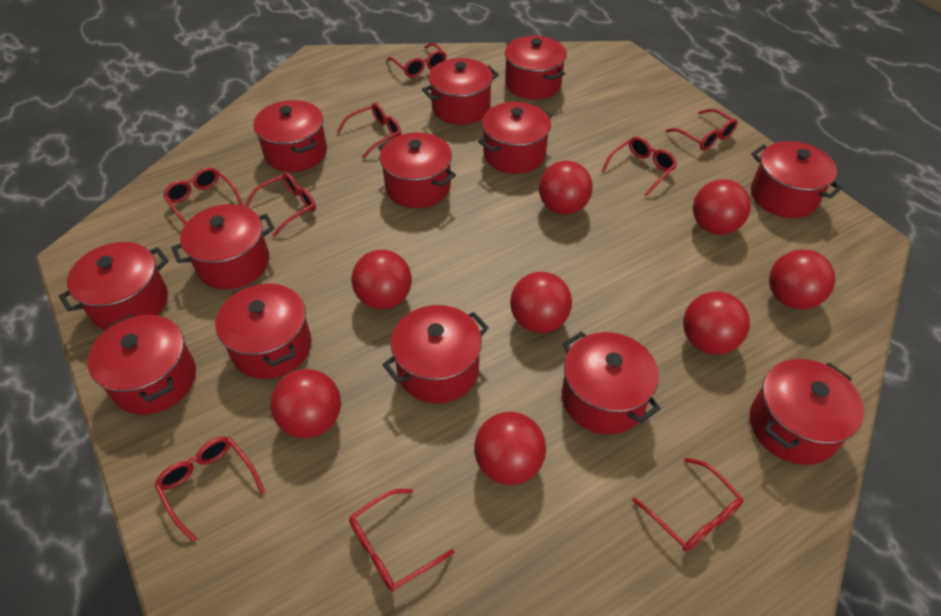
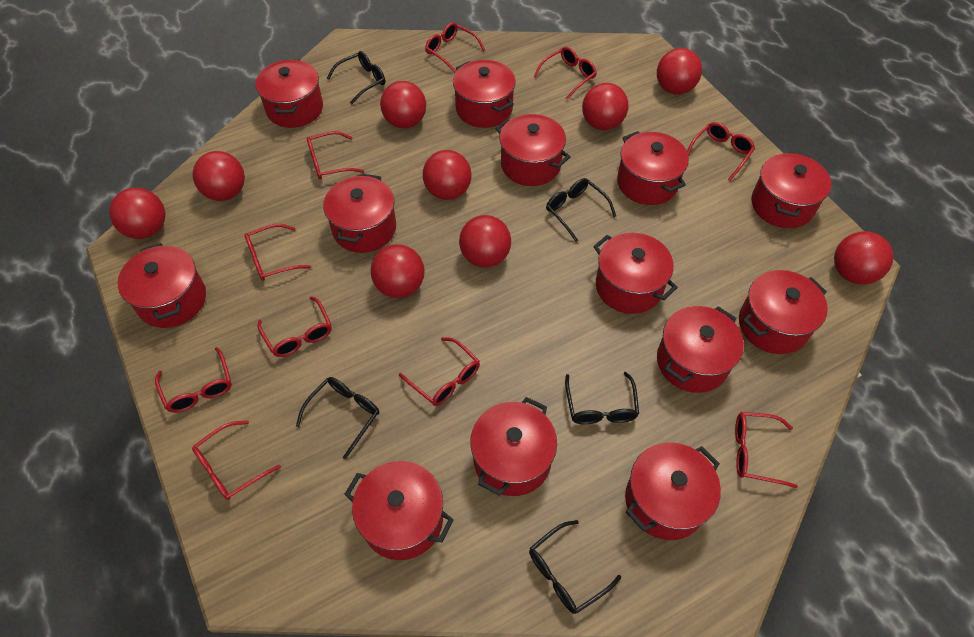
black glasses: none = 0 -> [296,377,379,459] [327,51,385,105] [529,520,621,614] [546,178,616,242] [565,372,639,424] = 5
red ball: [270,369,341,438] [352,250,412,310] [474,412,546,485] [510,272,572,333] [539,161,593,215] [683,291,750,354] [693,179,751,235] [769,250,835,309] = 8 -> [109,188,165,239] [193,151,245,201] [371,244,424,298] [380,81,426,128] [423,150,472,200] [459,215,511,267] [582,83,628,130] [657,48,702,95] [834,231,893,285] = 9
red glasses: [155,436,265,542] [163,167,243,224] [245,172,316,237] [337,103,401,159] [349,489,455,592] [387,43,447,78] [602,137,677,197] [632,458,744,552] [666,109,738,151] = 9 -> [155,347,232,413] [192,421,281,500] [245,224,311,281] [258,296,332,357] [307,131,364,180] [399,337,480,406] [425,22,485,73] [534,47,597,100] [687,122,755,181] [735,412,798,488] = 10

